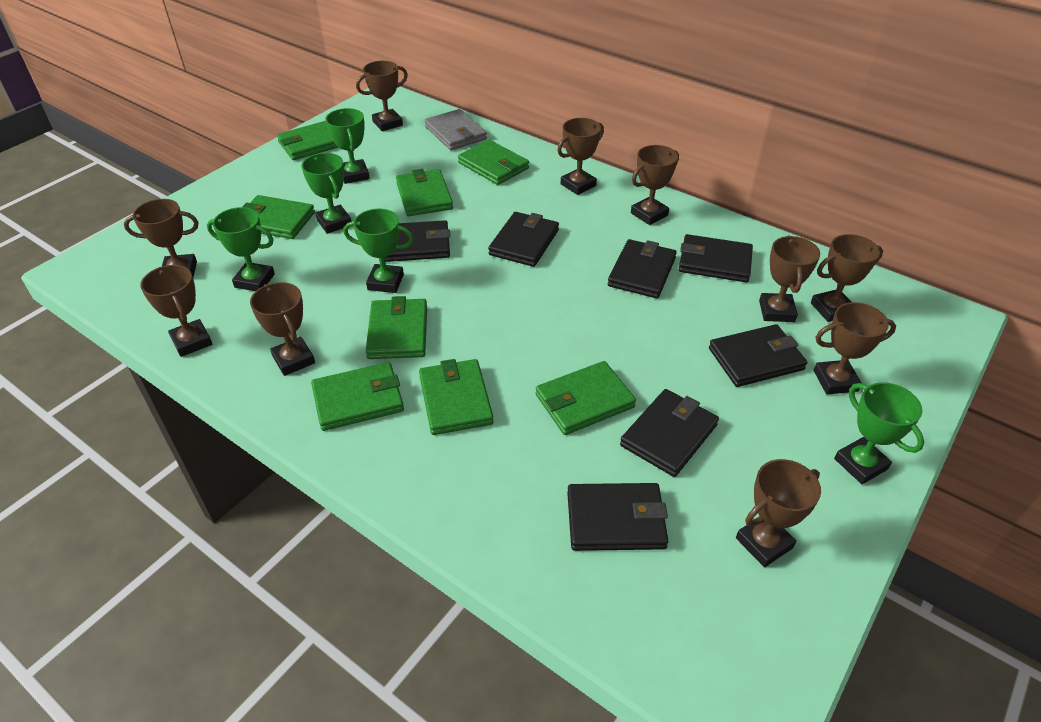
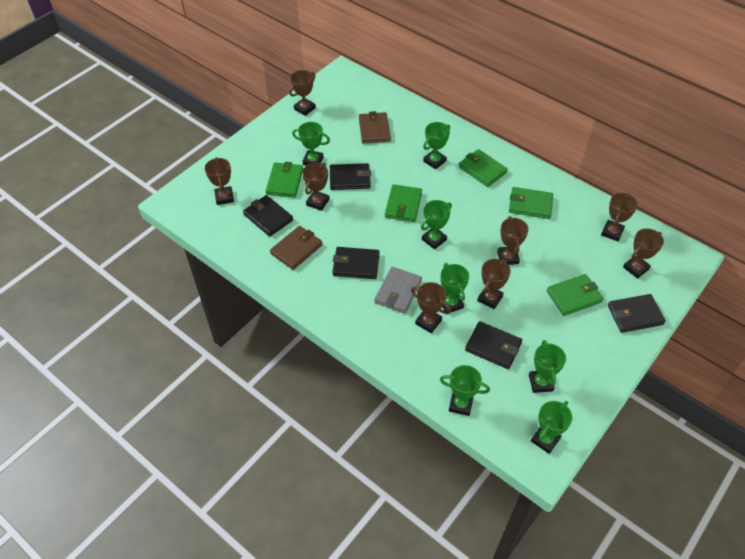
black wallet: [385,220,450,262] [488,212,559,267] [567,483,668,551] [608,239,677,298] [620,389,719,477] [679,234,753,282] [709,324,807,387] = 7 -> [243,195,293,237] [330,163,371,190] [332,247,380,279] [465,321,522,369] [608,294,665,333] = 5
brown trophy: [124,199,199,277] [140,265,212,357] [250,282,315,376] [356,61,408,131] [557,118,604,195] [631,145,679,225] [736,459,821,567] [759,236,820,322] [811,234,883,322] [814,302,896,395] = 10 -> [205,157,234,205] [289,70,316,116] [302,163,329,211] [411,282,451,333] [477,259,511,309] [497,216,529,265] [601,193,638,241] [623,228,664,279] = 8
brown wallet: none = 0 -> [270,226,323,270] [359,111,391,144] = 2
green trophy: [207,207,275,291] [302,153,352,234] [325,108,370,184] [343,209,414,293] [834,382,924,484] = 5 -> [292,122,330,166] [421,200,452,249] [423,122,450,169] [440,263,469,313] [440,365,490,416] [529,340,566,393] [531,401,572,454] = 7
green wallet: [242,195,315,239] [277,121,338,160] [311,362,404,431] [366,296,427,359] [396,169,453,216] [419,359,494,435] [458,140,529,185] [536,361,636,435] = 8 -> [266,162,303,197] [385,184,422,222] [459,149,508,187] [509,187,553,219] [546,274,603,316] = 5

